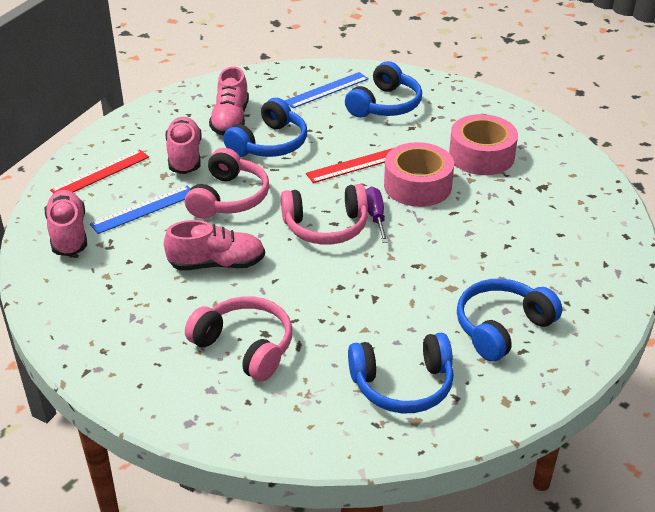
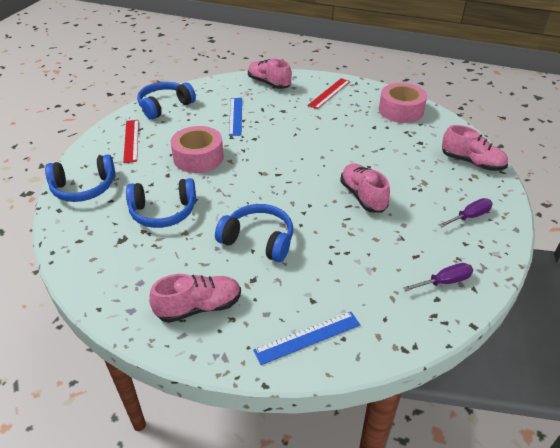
pink headphones: [185,148,269,219] [185,296,292,382] [281,184,368,245] = 3 -> none = 0
purple screwdriver: [366,187,388,243] = 1 -> [403,263,473,291] [439,198,493,228] = 2

